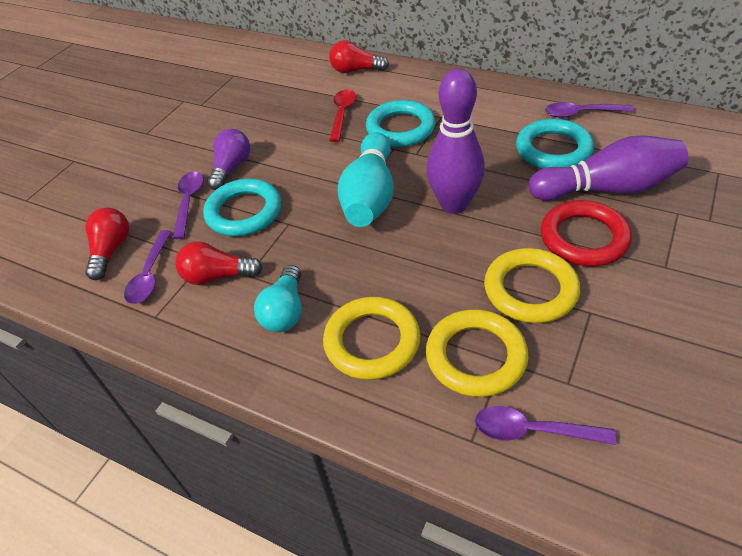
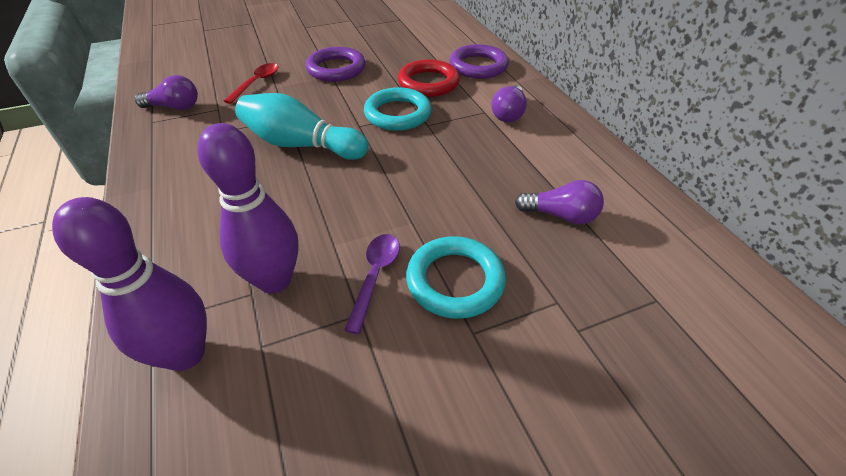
purple light bulb: [207,129,250,190] = 1 -> [135,75,198,110] [491,85,527,122] [515,180,604,224] = 3
purple ring: none = 0 -> [306,47,365,82] [450,44,509,79] = 2
purple spoon: [124,230,172,304] [173,172,204,239] [475,406,616,445] [545,102,634,118] = 4 -> [344,234,400,334] = 1
red light bulb: [85,208,130,280] [175,241,262,285] [329,40,389,73] = 3 -> none = 0
turquoise light bulb: [254,265,302,332] = 1 -> none = 0
turquoise ring: [203,179,281,236] [366,100,436,147] [516,119,594,169] = 3 -> [364,87,432,131] [406,236,506,319] = 2
yellow ring: [323,297,420,380] [426,309,529,397] [484,248,580,323] = 3 -> none = 0

